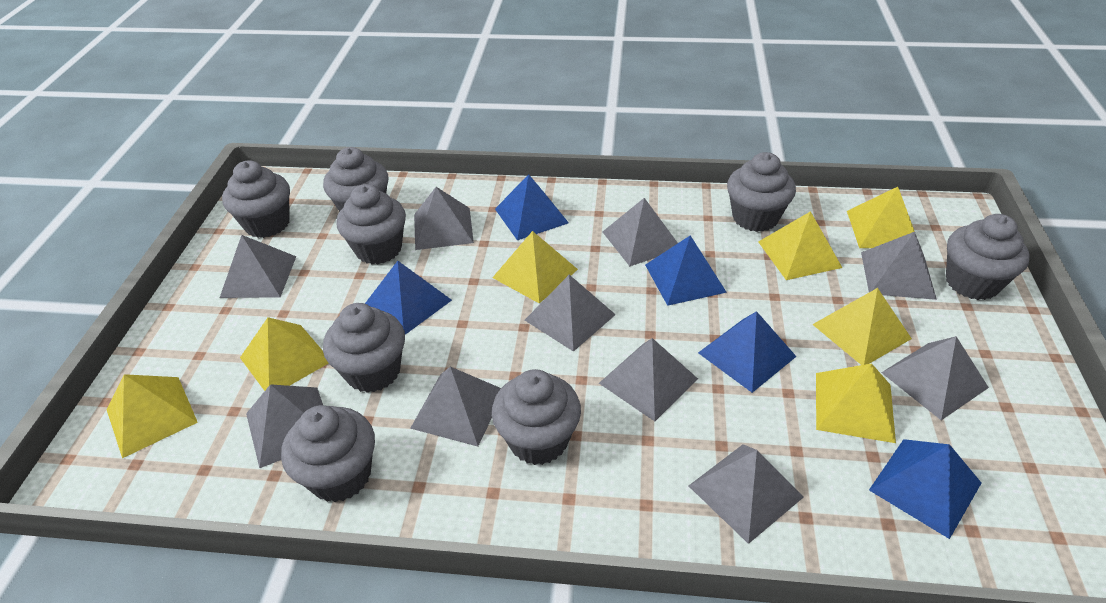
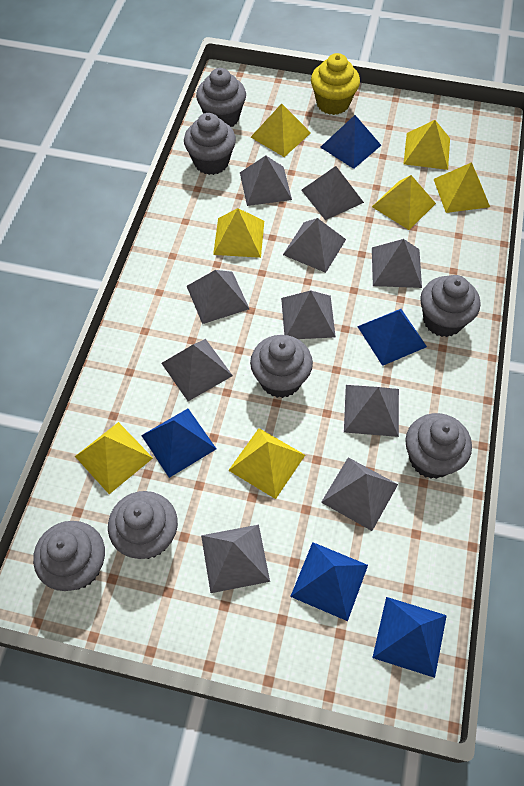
grey cupcake: [222,160,290,238] [281,405,375,502] [323,147,388,212] [323,303,405,393] [336,184,406,264] [492,369,581,465] [727,152,796,232] [946,214,1030,300] = 8 -> [33,521,105,591] [108,491,178,559] [184,113,236,175] [196,68,246,127] [250,335,313,398] [405,413,472,479] [420,275,480,337] = 7
yellow cupcake: none = 0 -> [311,53,360,115] = 1

